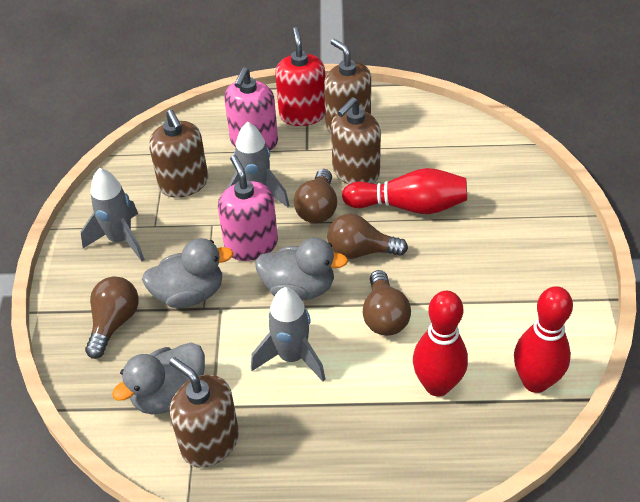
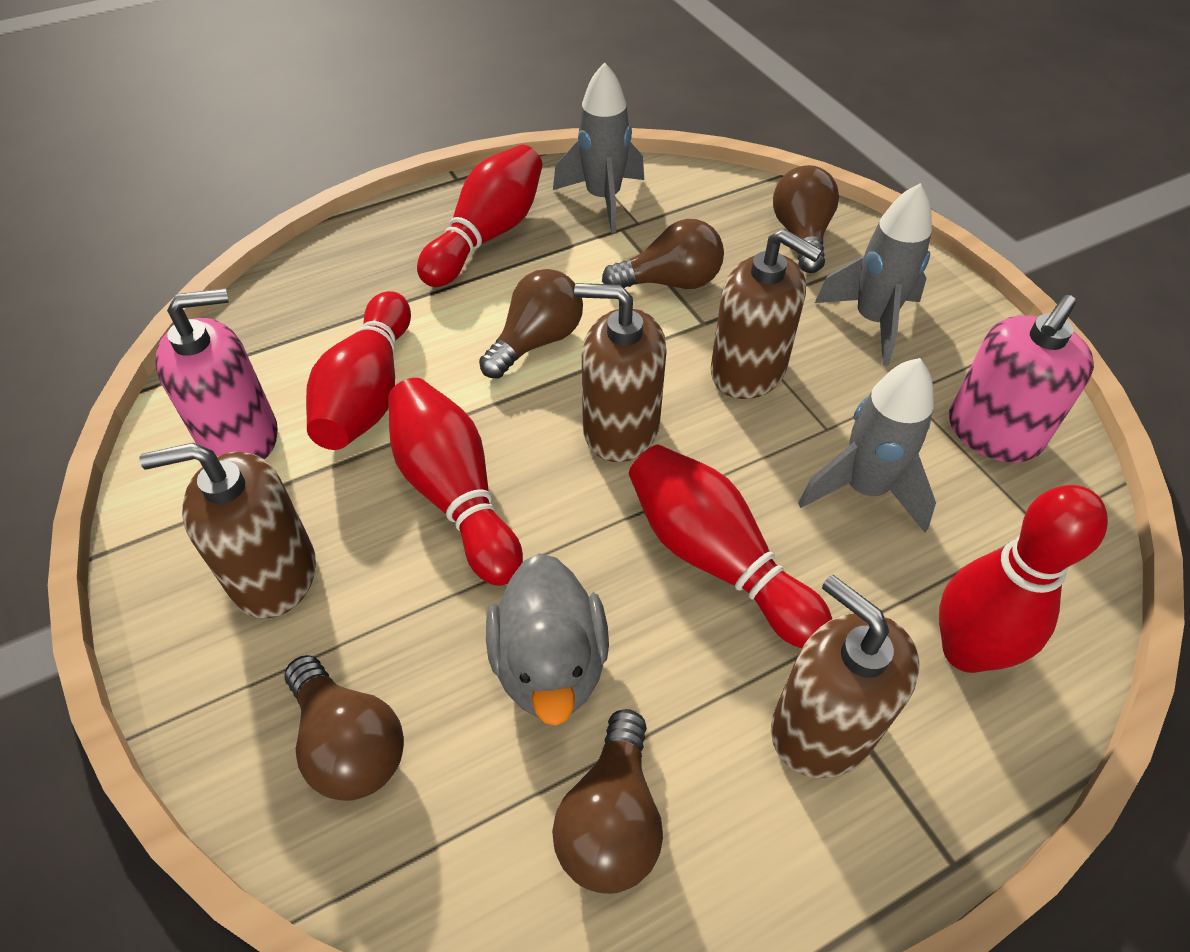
brown light bulb: [85,276,139,359] [294,169,337,223] [327,214,408,259] [362,270,411,336] = 4 -> [284,655,404,801] [479,269,583,379] [552,709,663,894] [602,219,724,289] [773,165,839,273] = 5
grey duck: [112,342,205,414] [142,238,234,308] [255,238,348,300] = 3 -> [486,553,609,725] = 1
red bowling pin: [342,168,467,214] [413,291,468,397] [514,286,573,393] = 3 -> [306,291,411,450] [388,378,523,586] [417,145,542,287] [629,445,832,648] [939,485,1108,673] = 5
red soap dispenser: [275,27,325,126] = 1 -> none = 0

